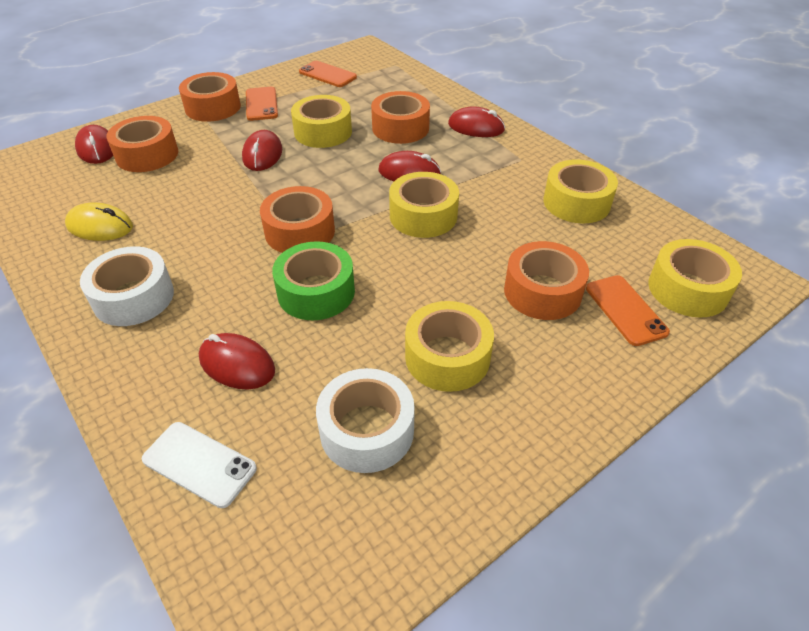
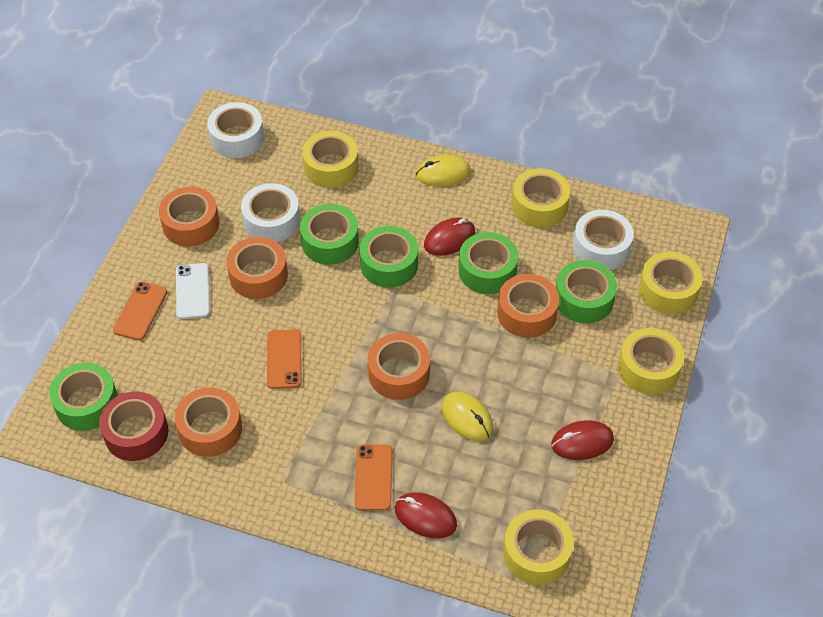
green tape: [272,241,355,320] = 1 -> [49,363,118,431] [300,204,359,265] [359,226,418,288] [459,232,518,294] [556,260,617,323] = 5
red mouse: [75,125,113,164] [199,333,275,389] [242,130,282,171] [379,151,441,181] [448,106,505,137] = 5 -> [395,492,457,538] [424,217,475,256] [551,420,614,460] = 3
red tape: none = 0 -> [99,392,169,461] = 1
white tape: [80,246,174,326] [316,368,415,473] = 2 -> [207,102,264,158] [241,183,300,242] [573,210,634,270] = 3
yellow mouse: [65,203,133,241] = 1 -> [416,155,470,187] [442,392,493,441] = 2

